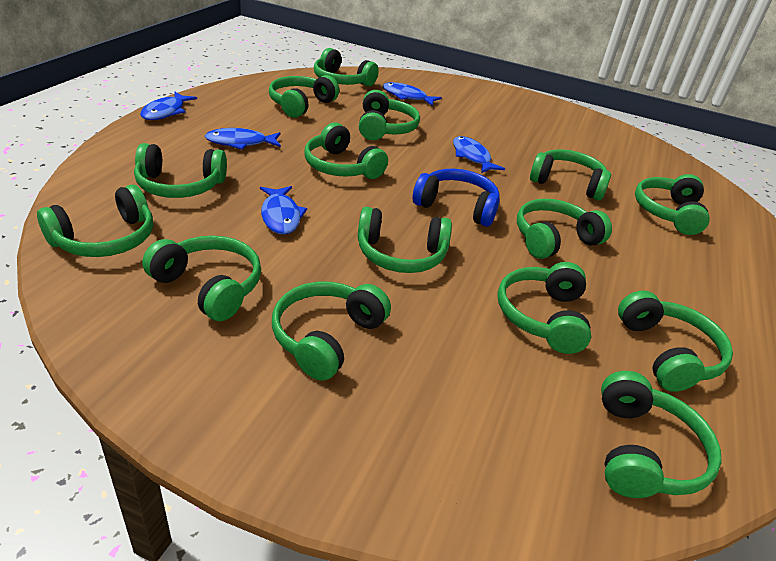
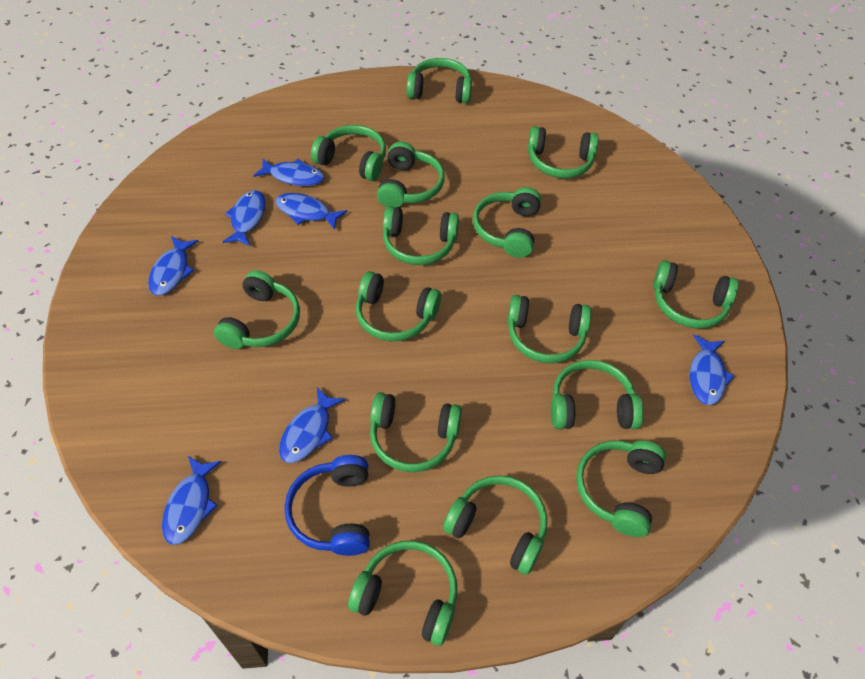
blue fish: [140,92,197,120] [205,128,281,150] [260,186,307,235] [383,82,442,106] [453,136,505,173] = 5 -> [148,236,198,296] [162,456,221,545] [222,190,265,246] [253,158,324,186] [275,193,347,230] [279,387,345,463] [690,335,734,405] = 7

